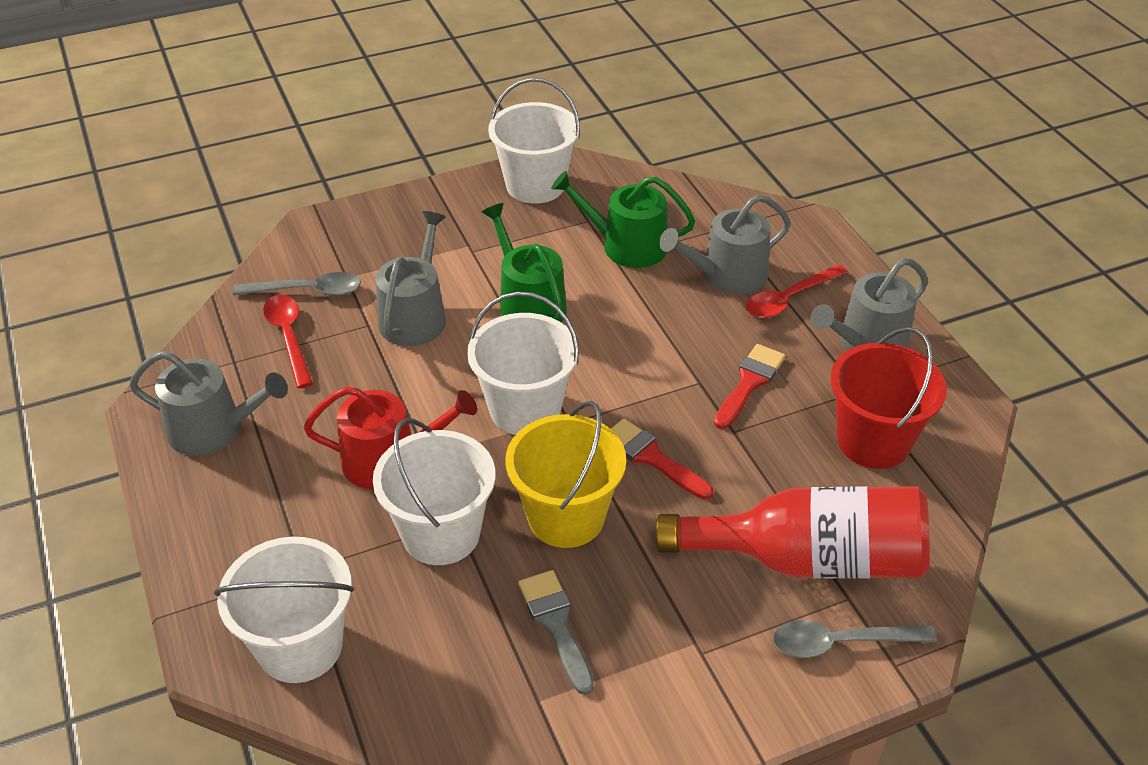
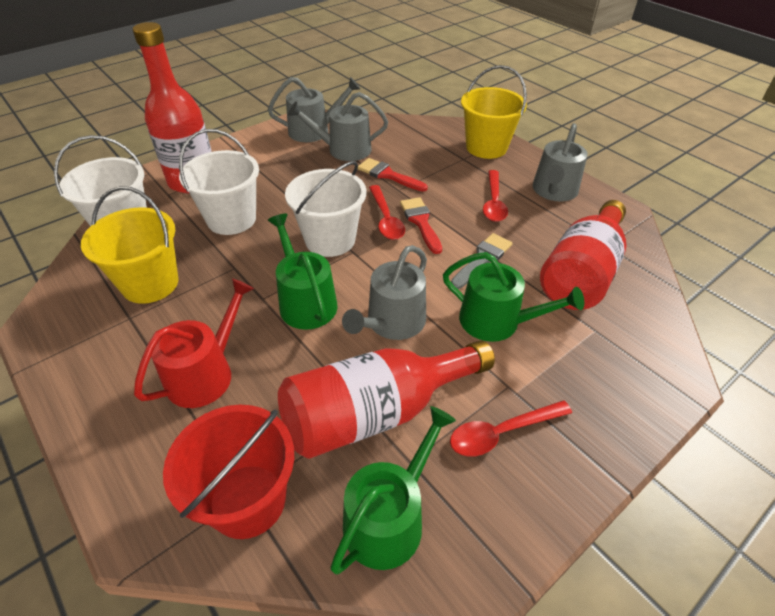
green watering can: [482,203,567,322] [551,171,695,268] = 2 -> [268,213,338,330] [330,406,456,574] [443,252,584,342] = 3
grey spoon: [233,272,361,296] [773,620,937,658] = 2 -> none = 0
red bottle: [656,486,930,579] = 1 -> [133,22,211,193] [278,341,495,459] [540,200,626,310] = 3
red spoon: [263,295,313,388] [746,264,848,318] = 2 -> [369,185,405,240] [450,400,572,457] [483,170,508,222] = 3
white bucket: [214,537,354,683] [373,418,495,565] [467,292,579,435] [488,78,580,204] = 4 -> [54,135,147,226] [179,129,259,235] [285,161,366,257] = 3
yellow bucket: [506,401,626,548] = 1 -> [81,186,179,304] [461,65,527,159] = 2

